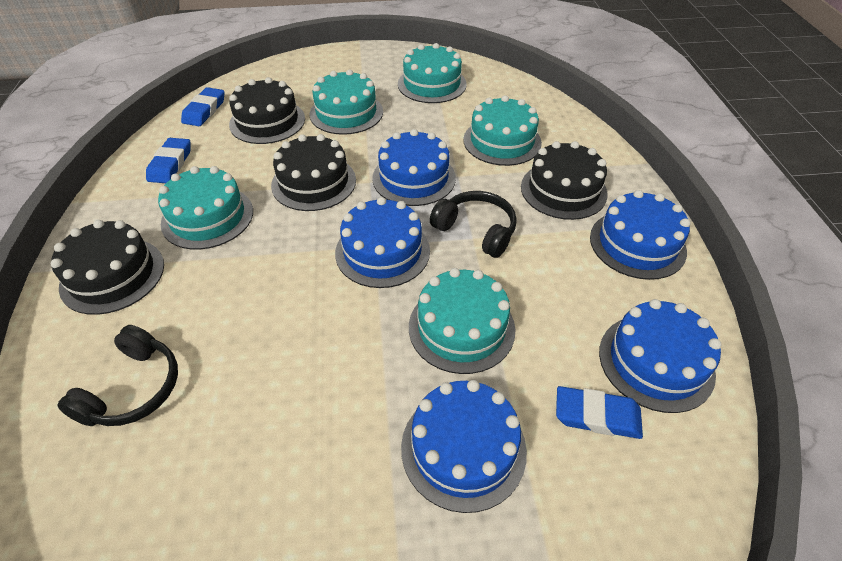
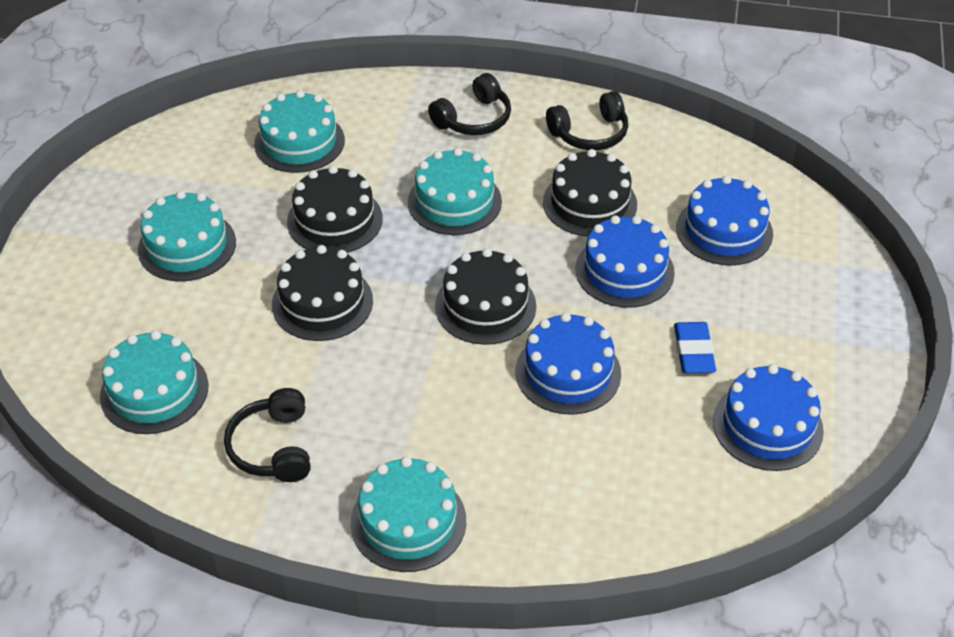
black headphones: [57,325,178,426] [430,191,517,258] = 2 -> [224,388,311,482] [428,73,511,135] [546,91,628,150] = 3
blue cake: [335,197,430,288] [372,129,456,206] [401,380,527,513] [590,190,691,280] [599,299,722,413] = 5 -> [516,312,621,414] [575,215,675,308] [676,176,773,265] [713,364,824,471] = 4
blue eraser: [146,138,190,183] [181,87,224,126] [556,386,643,439] = 3 -> [674,322,716,373] = 1

